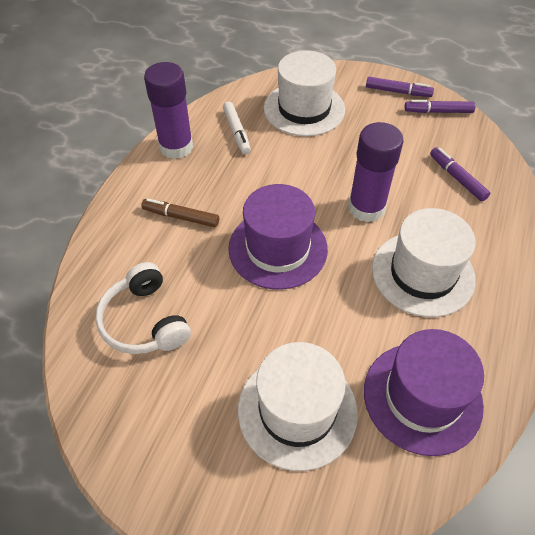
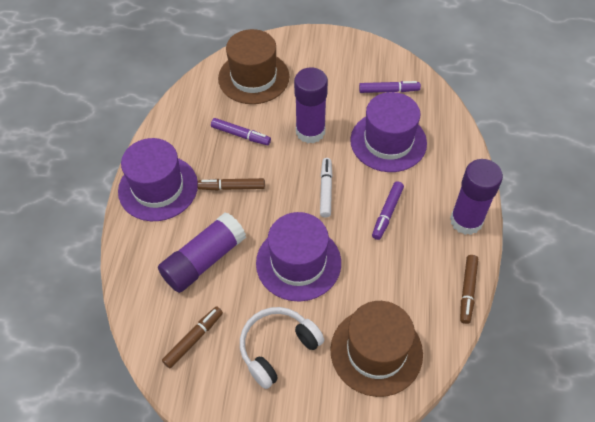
brown hat: none = 0 -> [218,29,289,104] [330,301,423,397] = 2
brown marker: [141,198,219,227] = 1 -> [162,306,223,368] [197,178,265,191] [460,255,478,324] = 3
purple glue stick: [144,62,193,159] [348,122,404,222] = 2 -> [158,212,246,293] [294,67,328,144] [450,159,503,235] = 3
purple hat: [228,184,328,290] [364,329,484,456] = 2 -> [118,138,198,221] [256,212,341,301] [350,92,427,172] = 3
white hat: [238,342,358,471] [264,50,345,136] [372,208,476,317] = 3 -> none = 0

